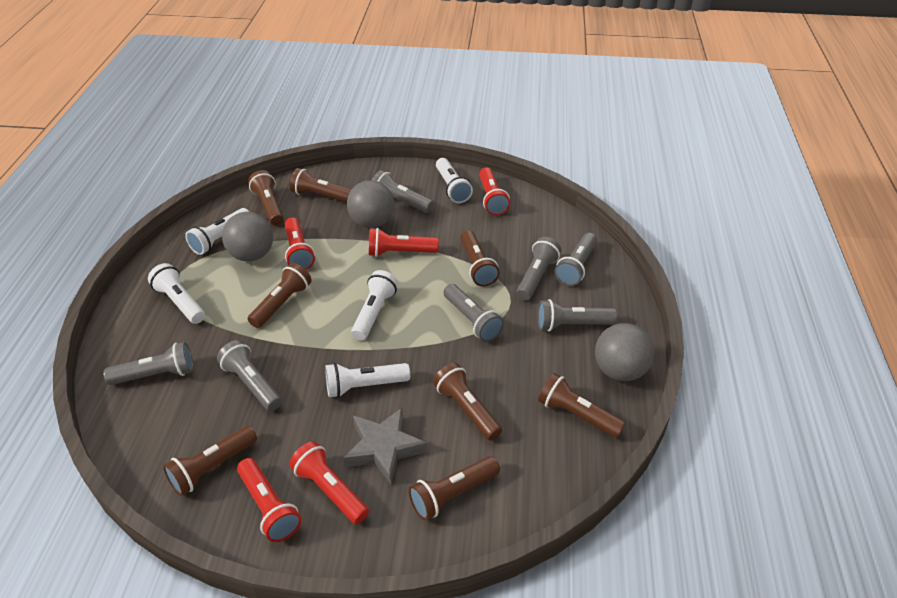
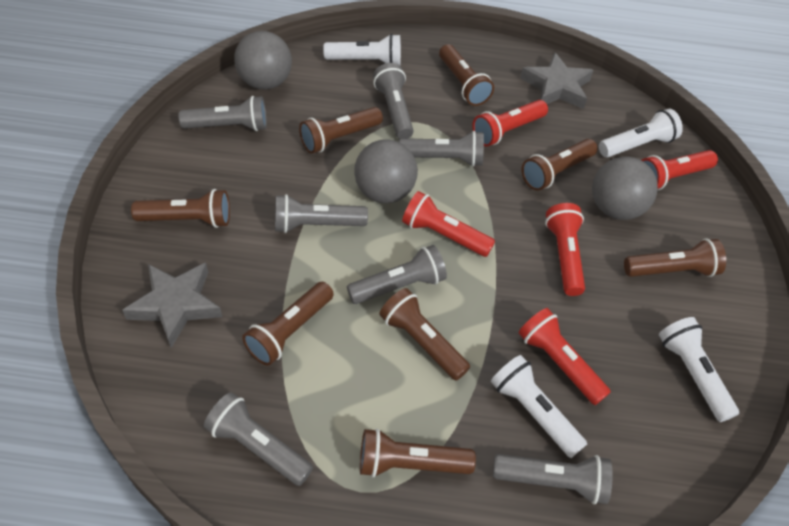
grey star: [343,407,427,484] = 1 -> [122,263,222,348] [520,52,594,109] = 2
white flashlight: [148,263,205,324] [185,208,249,255] [325,363,410,398] [351,270,398,340] [436,158,473,203] = 5 -> [323,34,401,65] [491,355,587,458] [599,109,683,157] [659,317,739,422] = 4

